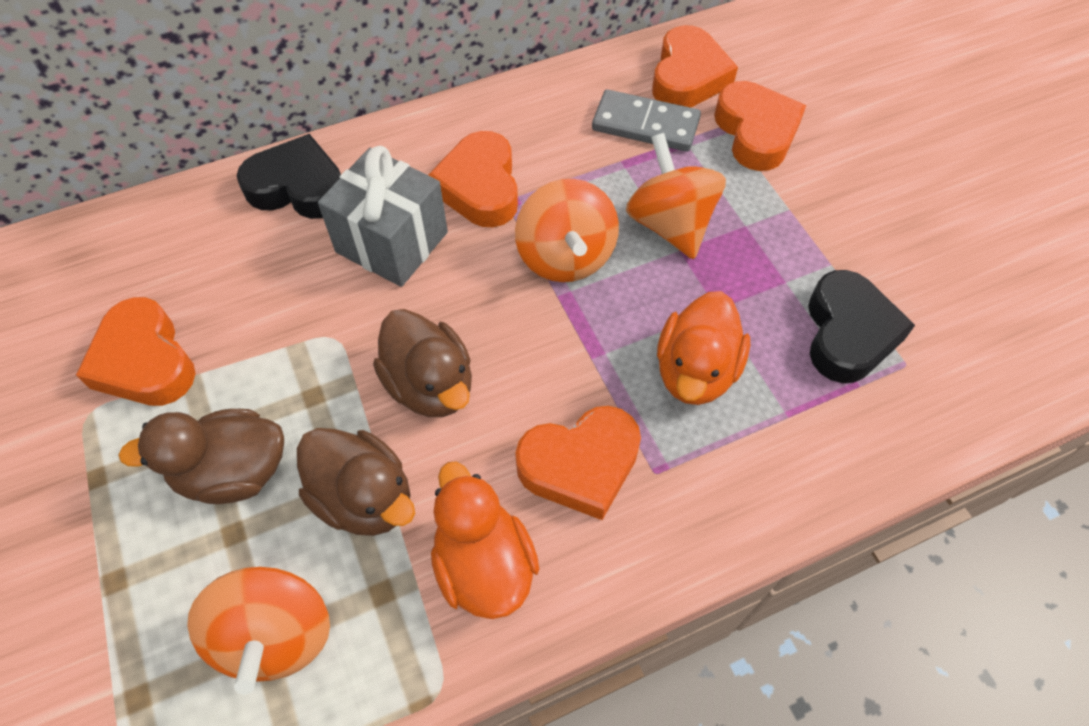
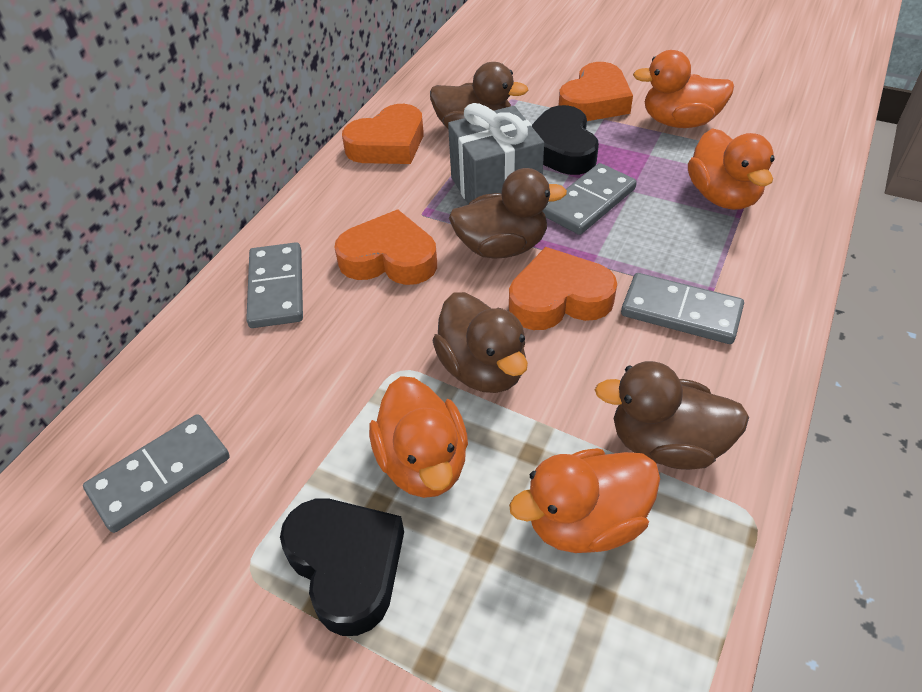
brown duck: [118,409,284,504] [297,428,415,536] [373,309,472,417] = 3 -> [430,62,528,129] [432,292,528,393] [449,168,567,259] [595,361,749,470] = 4
grey domino: [592,89,701,152] = 1 -> [83,414,230,533] [246,242,303,328] [543,163,637,235] [621,273,744,344] = 4
orange duck: [431,462,539,619] [657,291,750,405] = 2 -> [369,376,468,498] [509,448,660,553] [633,50,734,128] [688,128,775,210] = 4
orange heart: [76,297,195,406] [428,131,518,227] [515,406,641,520] [652,25,738,108] [714,81,806,171] = 5 -> [335,209,437,285] [342,104,424,164] [509,247,617,330] [559,62,633,121] = 4
orange spinning top: [187,567,330,695] [515,179,619,282] [626,133,726,259] = 3 -> none = 0

